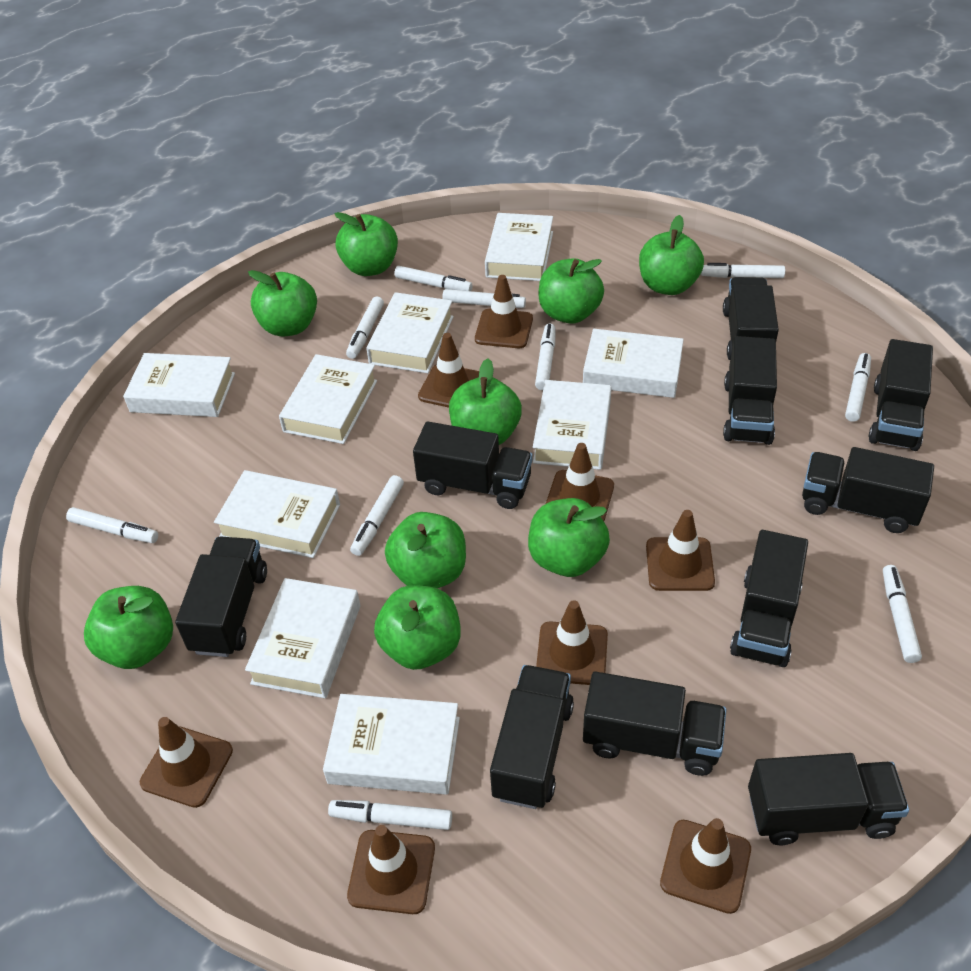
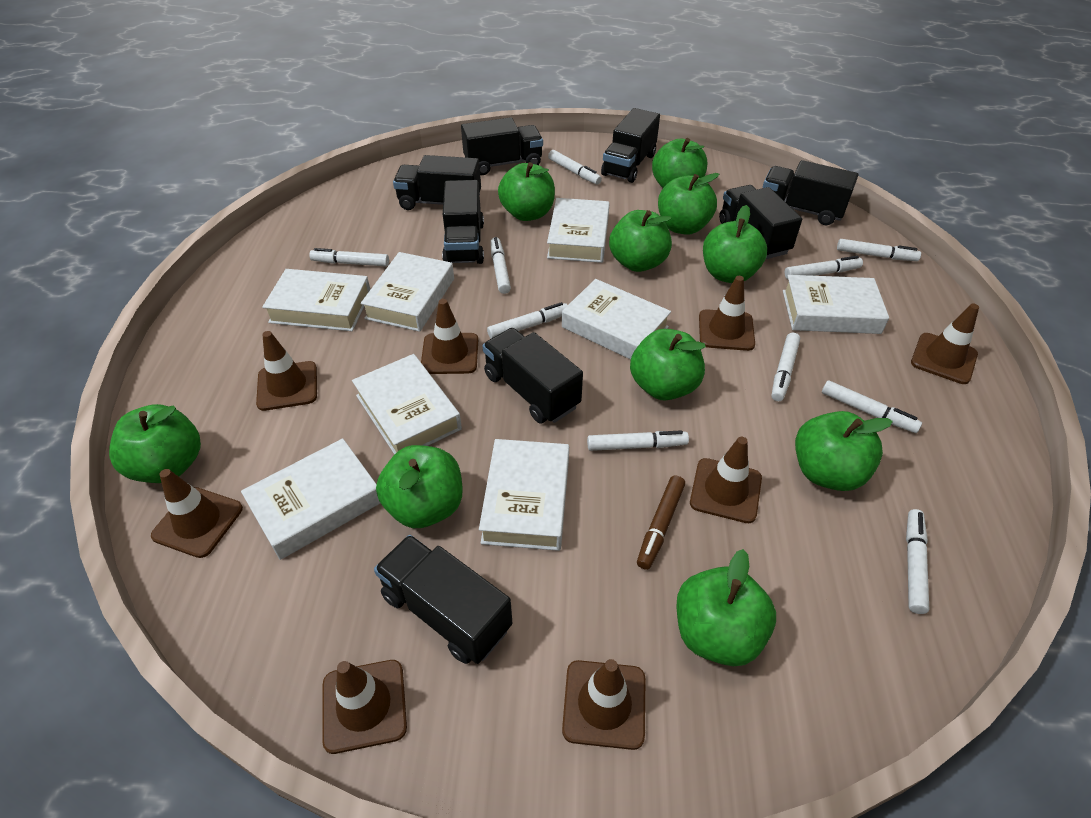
black truck: [175,537,267,657] [413,421,533,509] [490,665,574,809] [583,672,727,776] [723,277,779,360] [723,336,777,445] [730,530,808,667] [748,753,909,845] [802,447,934,533] [869,339,933,451] = 10 -> [374,535,512,664] [393,155,481,210] [442,180,484,264] [461,117,543,175] [482,328,583,424] [601,108,660,183] [719,185,802,259] [763,160,858,225] = 8
brown marker: none = 0 -> [637,475,685,570] = 1
green apple: [84,586,173,669] [248,270,317,336] [334,212,398,276] [374,585,461,670] [385,512,466,588] [449,358,522,445] [528,498,610,577] [538,258,604,324] [639,215,704,295] = 9 -> [109,404,201,483] [376,445,463,528] [498,162,555,221] [609,210,672,272] [630,329,706,400] [652,138,707,188] [658,173,719,235] [677,549,776,666] [703,205,767,283] [795,411,893,491] = 10
white book: [123,353,235,417] [214,470,340,558] [245,578,360,698] [279,354,377,444] [323,694,460,795] [366,292,454,373] [485,213,553,281] [533,380,611,470] [583,329,684,398] = 9 -> [241,438,380,560] [262,269,370,331] [352,354,462,455] [361,252,454,332] [479,439,569,551] [547,198,610,263] [562,279,671,360] [783,275,889,334] = 8

